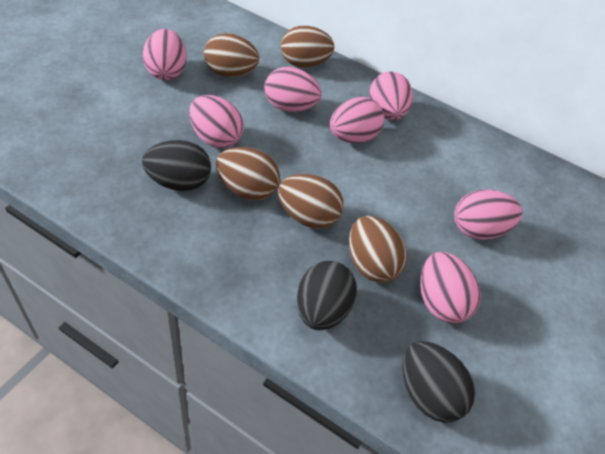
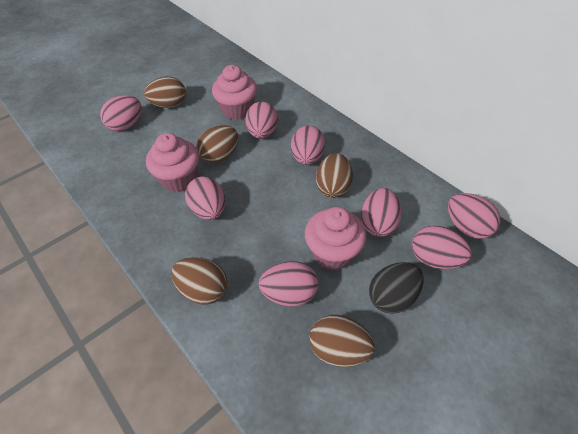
black egg: [142,140,211,191] [297,261,357,330] [402,341,475,423] = 3 -> [369,262,423,314] = 1
pink cupcake: none = 0 -> [146,133,199,192] [212,65,257,120] [305,207,366,270] = 3
pink egg: [143,29,187,80] [189,95,244,149] [264,67,322,112] [330,97,384,143] [369,71,413,120] [420,252,481,323] [454,189,522,240] = 7 -> [100,95,142,131] [185,177,225,220] [245,102,278,139] [258,261,318,306] [291,125,325,165] [361,188,402,237] [412,225,472,269] [448,193,501,239] = 8

